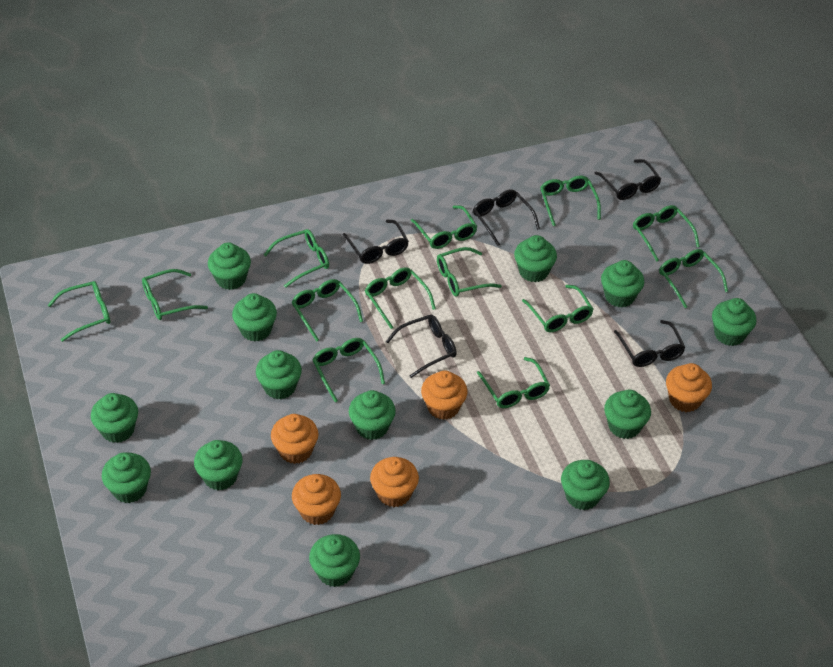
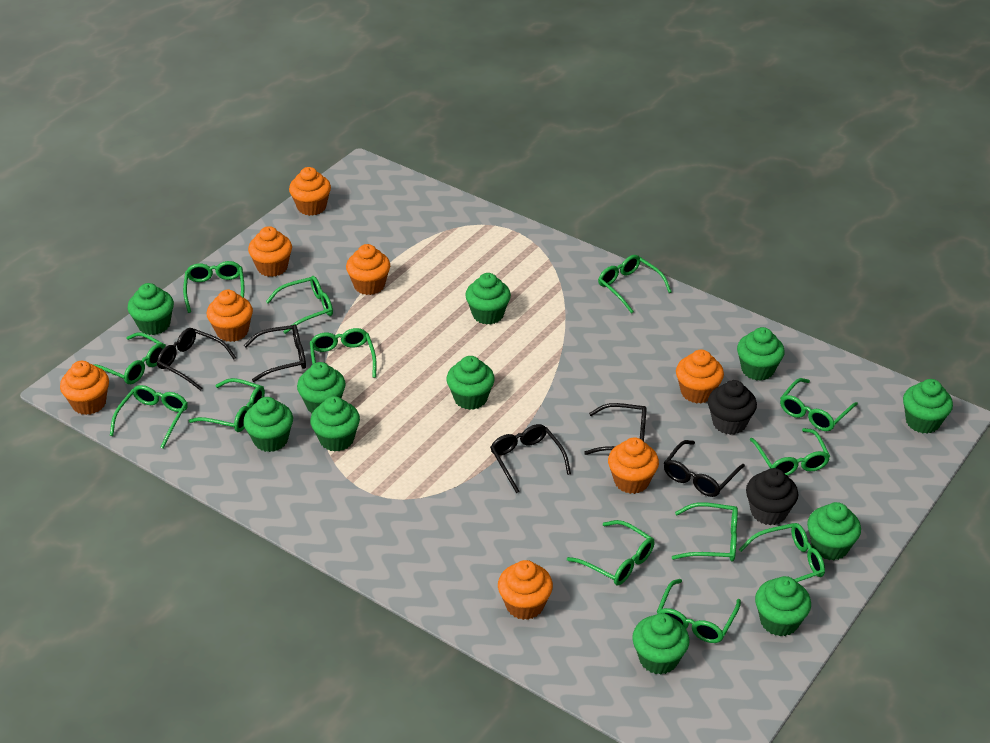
black cupcake: none = 0 -> [708,380,757,435] [746,468,798,525] = 2
green cupcake: [91,393,138,443] [102,452,151,503] [194,440,242,490] [208,242,251,290] [232,293,277,341] [256,350,302,399] [309,534,360,587] [349,390,396,440] [514,235,557,282] [561,460,610,510] [601,260,644,308] [604,390,651,439] [712,298,756,346] = 13 -> [128,283,174,335] [243,397,293,452] [297,362,346,414] [310,396,360,451] [447,356,495,410] [465,273,511,325] [632,613,689,675] [737,327,785,381] [755,576,811,636] [807,502,861,560] [903,379,953,434] = 11
orange cupcake: [271,414,319,464] [292,474,341,525] [370,457,419,507] [421,370,468,420] [666,363,712,412] = 5 -> [60,361,109,415] [207,290,253,342] [248,226,292,277] [289,167,331,216] [346,244,390,295] [498,560,553,620] [608,437,659,494] [676,350,724,404] = 8

